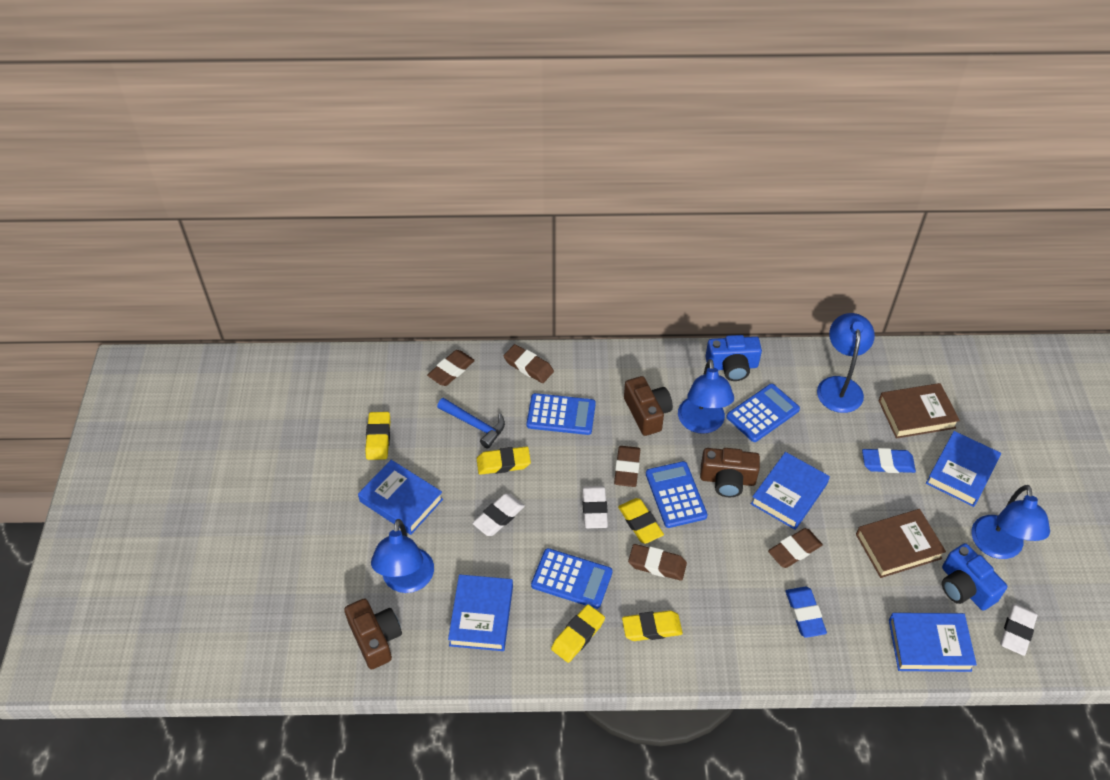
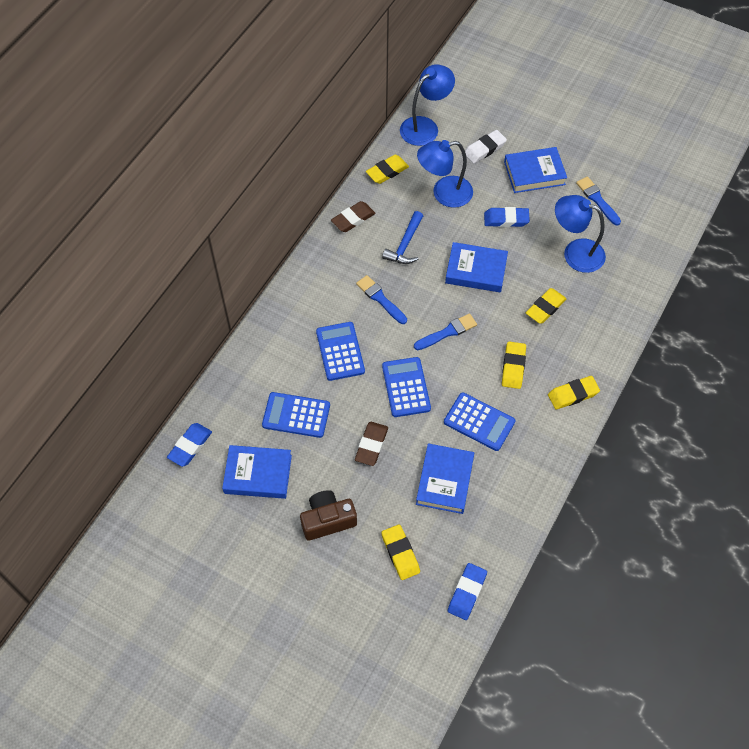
blue book: [358,460,443,535] [448,574,513,651] [751,452,830,530] [889,613,977,672] [926,431,1001,507] = 5 -> [222,445,292,499] [416,443,474,514] [445,242,508,292] [504,147,567,193] = 4
blue brush: none = 0 -> [356,275,407,324] [414,313,477,350] [576,177,621,226] = 3
blue camera: [705,335,762,381] [942,543,1007,611] = 2 -> none = 0
blue eraser: [786,587,827,638] [862,448,916,473] = 2 -> [167,423,212,467] [448,563,487,620] [484,207,530,227] = 3
blue lamp: [371,519,434,593] [678,359,734,434] [817,313,875,413] [971,485,1050,559] = 4 -> [400,64,455,146] [417,140,473,208] [555,195,606,273] = 3
brown book: [856,509,946,578] [879,383,960,439] = 2 -> none = 0
brown camera: [344,598,402,669] [624,376,673,436] [700,448,760,497] = 3 -> [300,490,357,541] = 1
brown eraser: [427,350,475,386] [504,344,554,383] [614,446,640,487] [628,544,687,581] [768,528,823,568] = 5 -> [331,201,375,232] [355,422,388,466] = 2
white eraser: [472,494,525,536] [582,486,608,528] [1000,603,1037,656] = 3 -> [465,130,507,163] = 1

